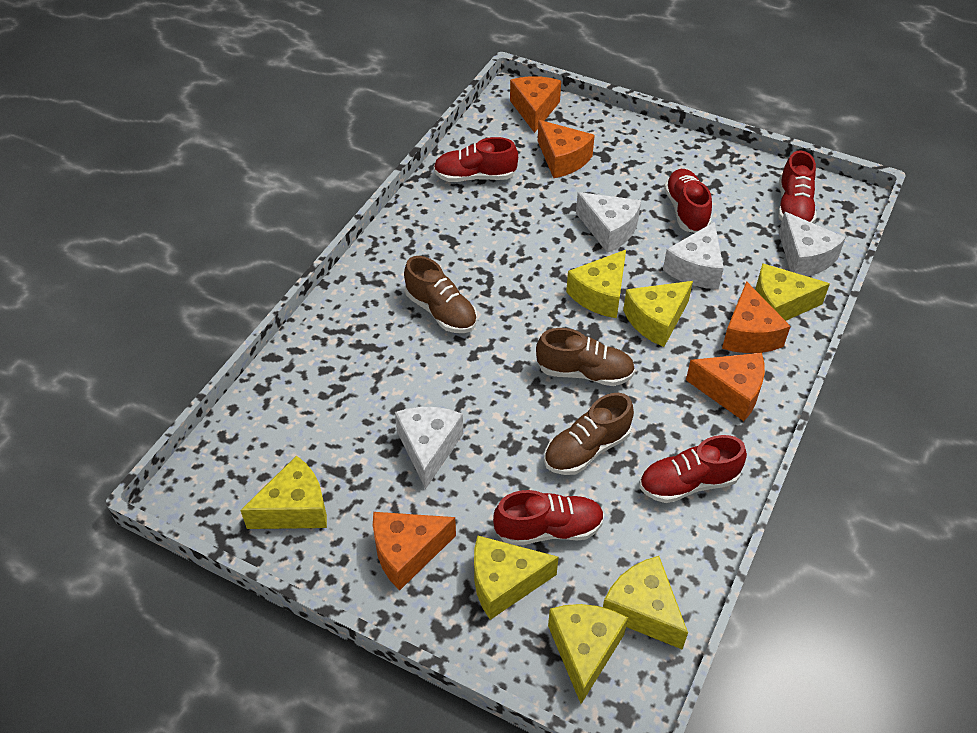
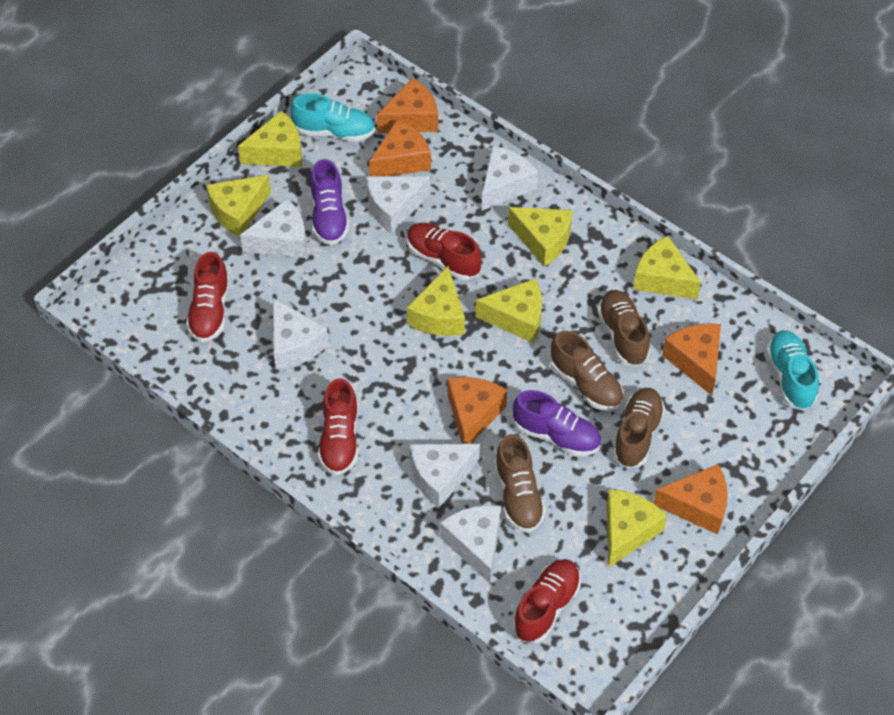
brown shoe: [404,256,477,333] [536,328,635,386] [544,393,634,475] = 3 -> [494,434,546,533] [550,331,624,411] [597,290,650,366] [613,388,665,468] = 4
purple shoe: none = 0 -> [310,159,349,245] [513,390,601,456] = 2
red shoe: [433,137,518,182] [493,490,604,546] [639,435,747,503] [664,169,712,233] [778,151,817,224] = 5 -> [186,252,230,342] [318,378,358,475] [407,223,482,280] [513,559,581,643] = 4
turquoise shoe: none = 0 -> [291,93,375,142] [766,330,819,411] = 2
white cheese: [395,407,463,489] [576,192,641,253] [663,222,724,289] [779,212,846,276] = 4 -> [240,199,307,258] [273,298,328,369] [367,176,430,234] [411,444,481,508] [440,505,501,583] [482,146,538,211] = 6

